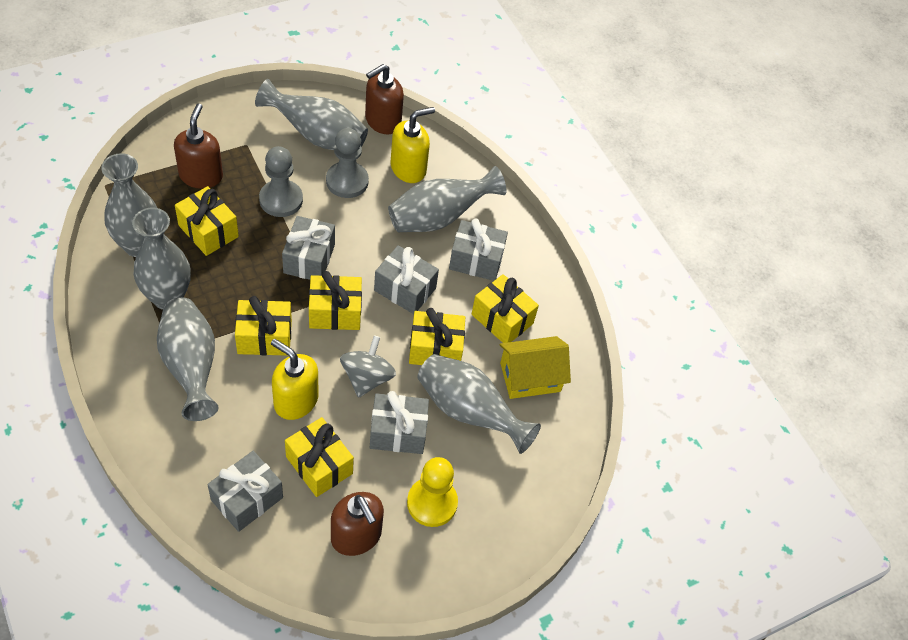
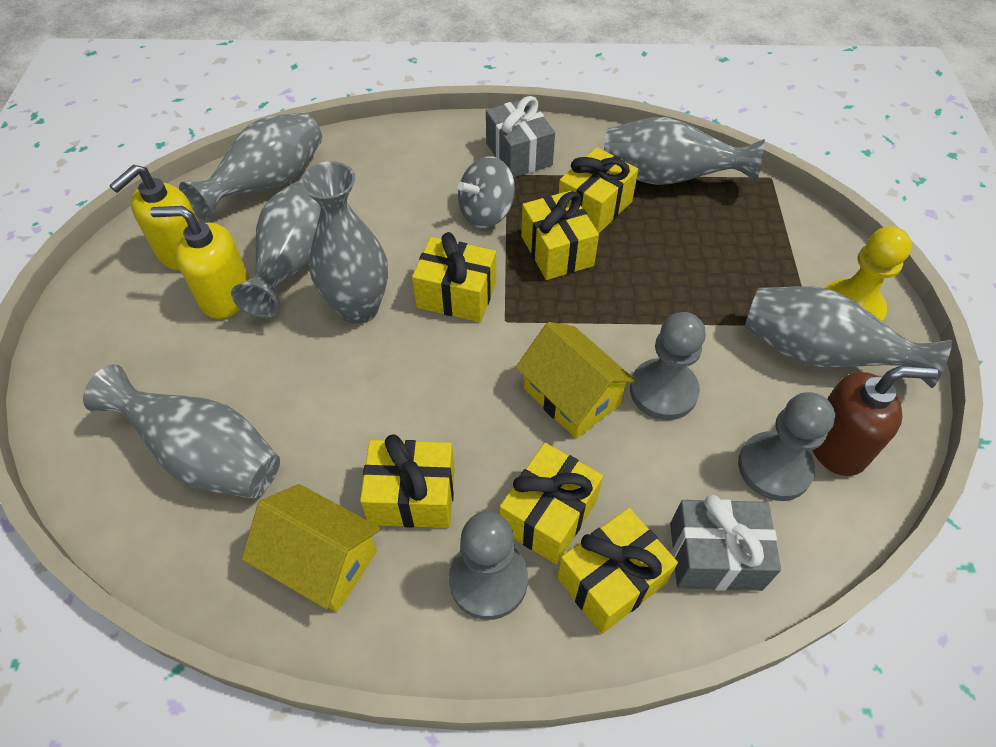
brown soap dispenser: [174,104,223,189] [331,492,384,556] [365,64,404,134] = 3 -> [812,366,938,476] = 1
grey gift: [207,451,283,532] [282,216,335,280] [370,391,429,454] [374,245,439,314] [449,218,508,281] = 5 -> [486,96,555,178] [670,495,781,591] = 2
grey pawn: [259,146,303,217] [326,128,369,198] = 2 -> [449,512,528,620] [630,312,706,420] [738,392,835,501] = 3
yellow house: [500,336,571,399] = 1 -> [241,484,381,612] [516,322,636,439] = 2

